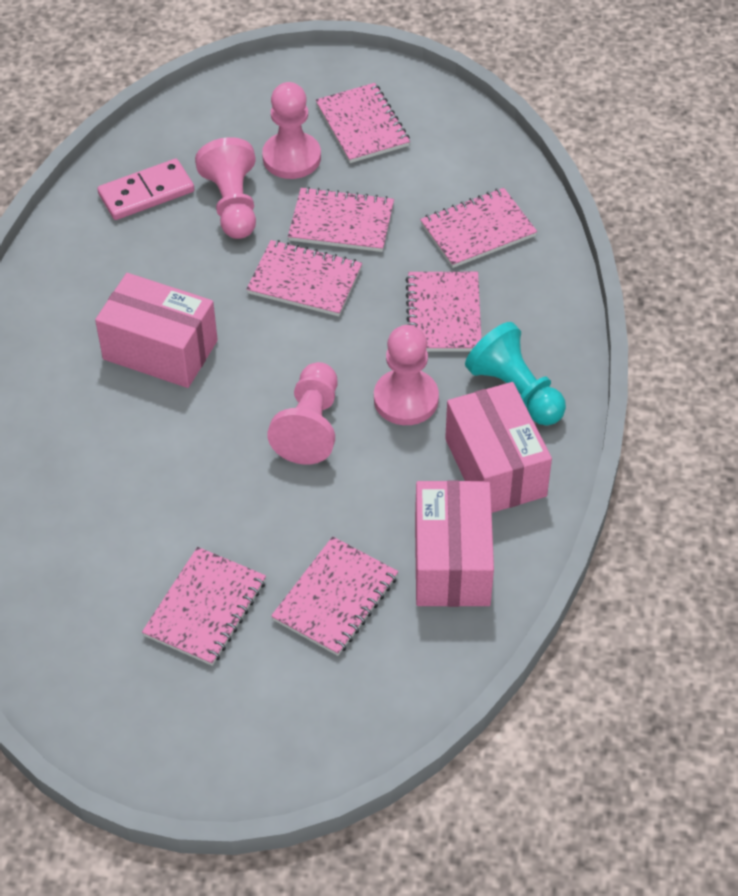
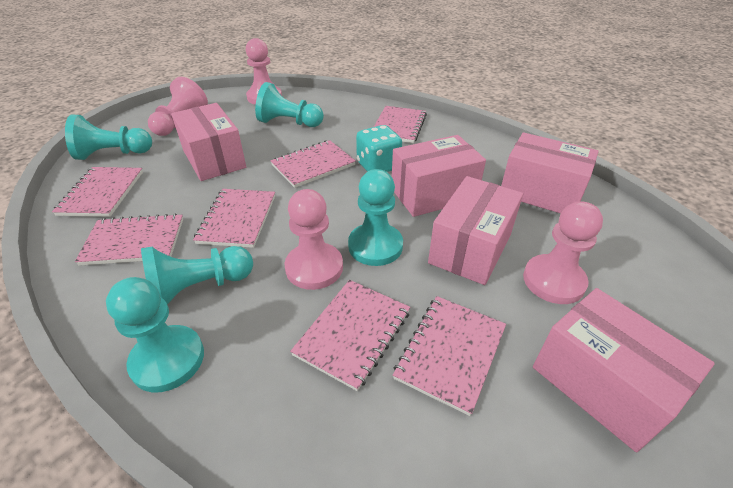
pink box: [95,273,218,388] [415,480,494,607] [445,382,552,513] = 3 -> [171,103,246,181] [392,135,486,217] [428,176,523,285] [501,132,599,213] [533,288,715,452] = 5
pink domino: [97,159,194,220] = 1 -> none = 0
turquoise dice: none = 0 -> [356,125,402,172] = 1
turquoise pawn: [465,322,566,426] = 1 -> [65,114,152,160] [106,277,204,392] [141,246,253,305] [255,82,324,127] [348,169,403,266] = 5

